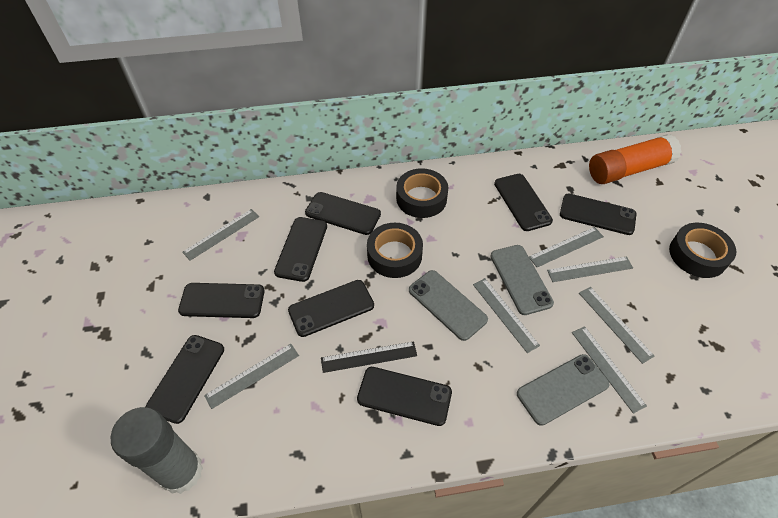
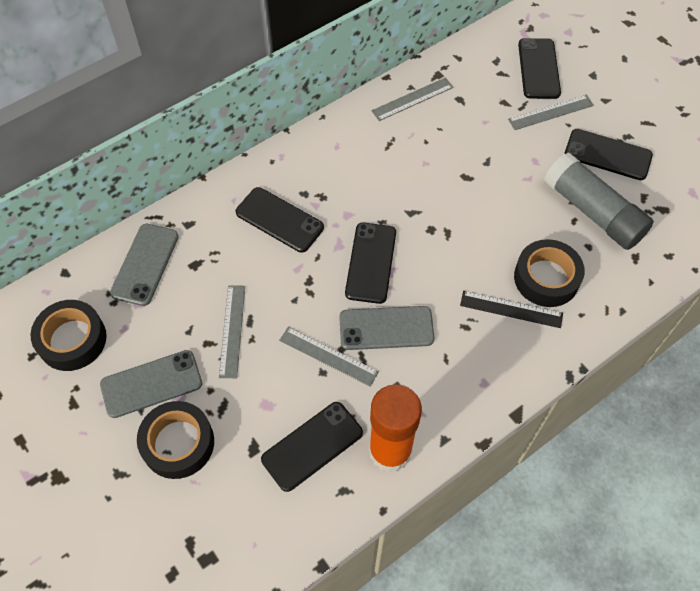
black phone: [145,335,224,424] [178,283,265,318] [274,217,327,282] [288,280,374,337] [305,192,381,235] [357,367,452,426] [494,174,553,231] [560,193,636,235] = 8 -> [236,187,324,253] [261,402,363,492] [345,223,396,304] [518,38,561,99] [564,129,653,180] = 5
grey ruler: [182,209,259,261] [204,344,299,409] [473,278,540,353] [529,227,604,267] [547,256,633,282] [572,326,647,414] [579,287,654,364] = 7 -> [219,285,245,378] [279,327,379,387] [371,78,453,121] [508,95,594,130] = 4

